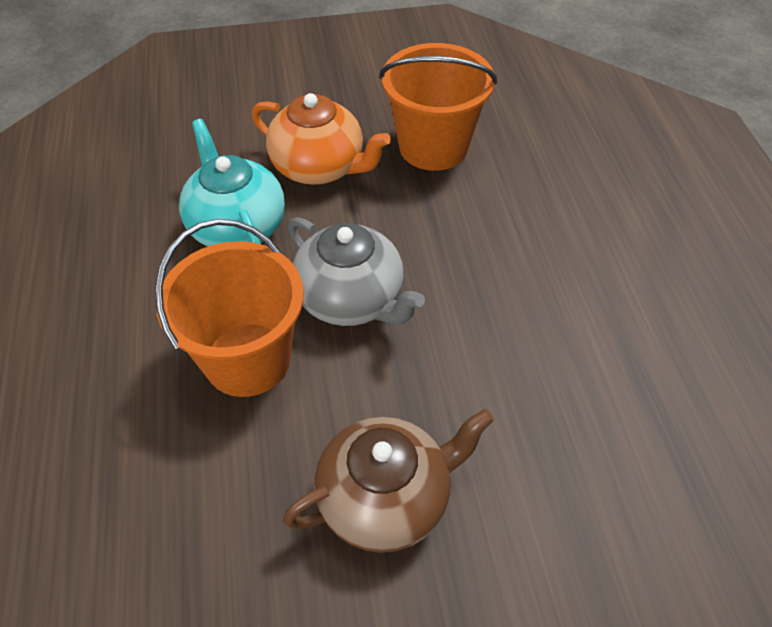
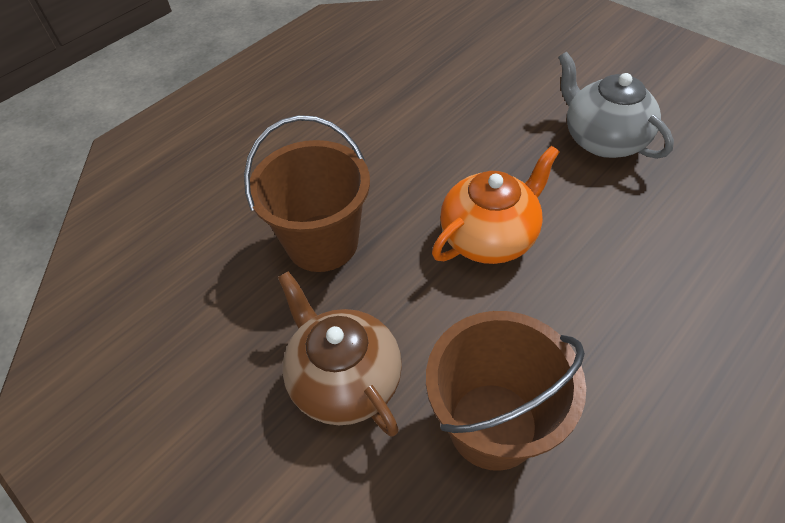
brown bucket: none = 0 -> [244,115,370,272] [426,311,586,471] = 2
orange bucket: [155,219,304,397] [379,43,497,171] = 2 -> none = 0
turquoise teapot: [179,119,285,247] = 1 -> none = 0

